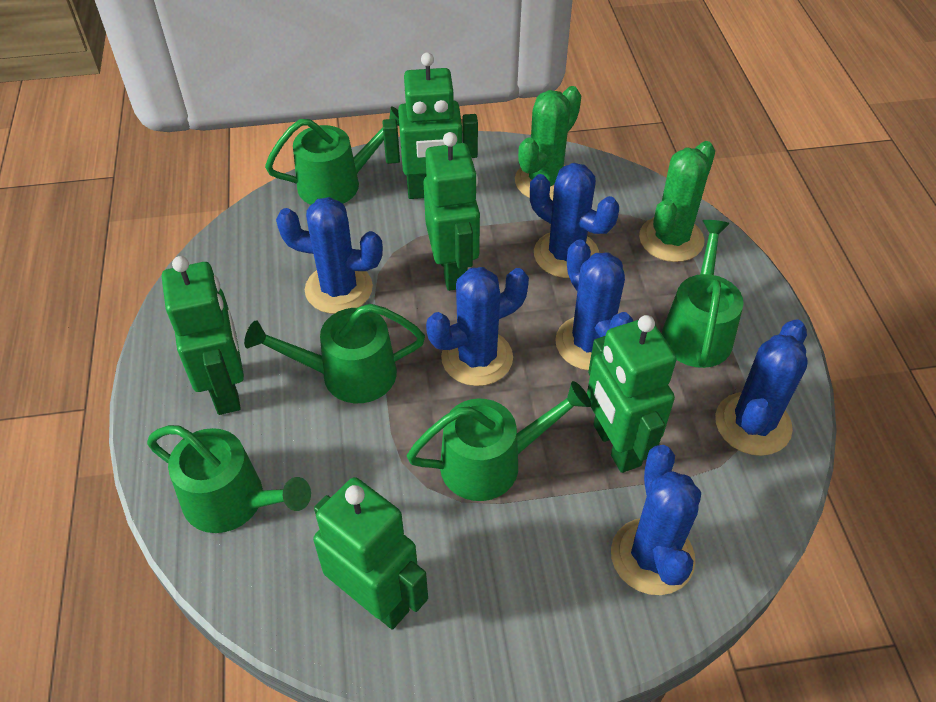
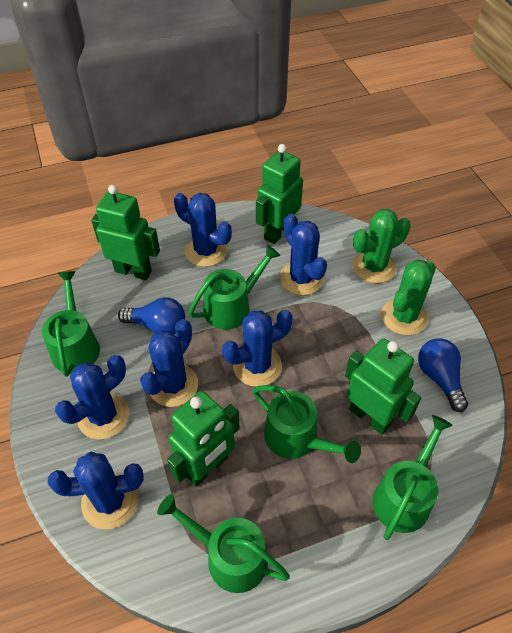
blue light bulb: none = 0 -> [118,297,185,334] [418,338,468,412] = 2
green robot: [162,256,244,415] [313,477,428,630] [382,52,478,199] [423,132,480,291] [587,315,677,473] = 5 -> [91,185,160,280] [167,391,240,487] [256,144,303,244] [345,338,421,435] = 4

